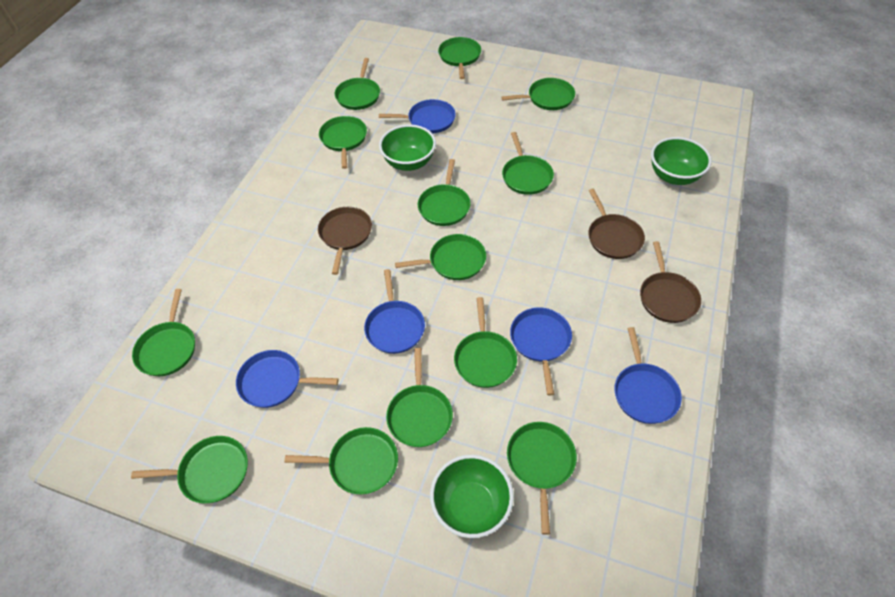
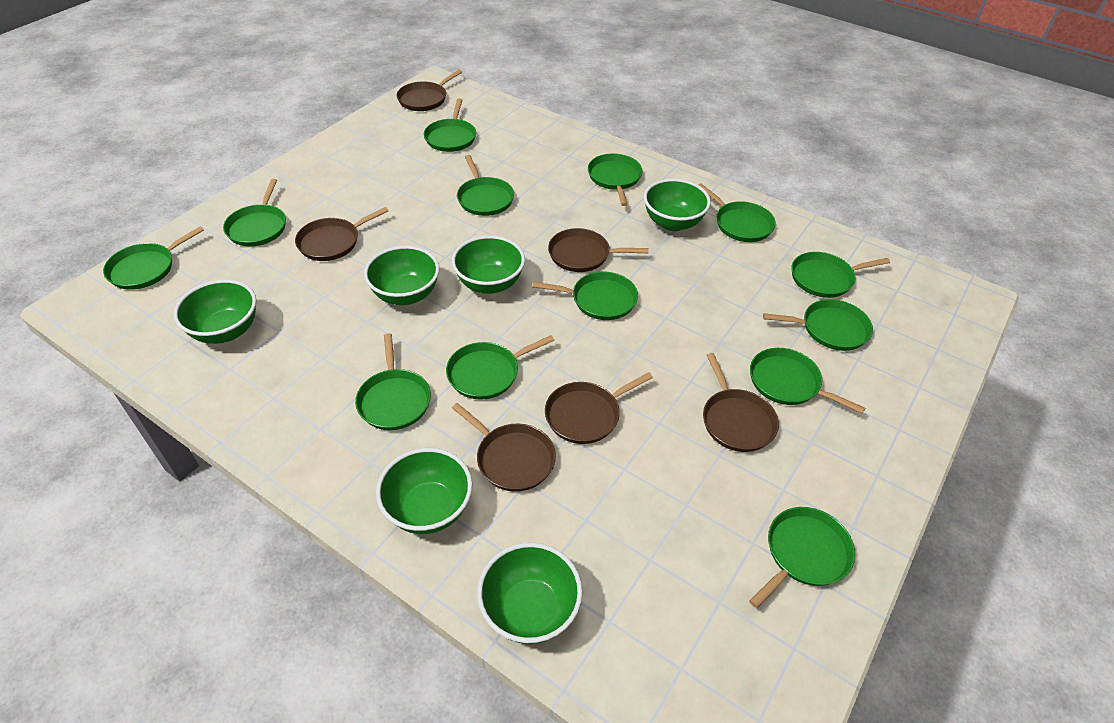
blue pan: [236,350,338,408] [364,269,425,354] [379,99,456,133] [510,307,572,396] [614,327,682,424] = 5 -> none = 0
brown pan: [318,207,372,275] [588,189,645,259] [640,241,701,323] = 3 -> [295,207,388,261] [397,70,462,111] [452,403,556,492] [545,372,653,444] [548,228,649,272] [703,353,779,452] = 6
green bowl: [379,124,436,171] [430,455,514,538] [651,137,712,185] = 3 -> [173,280,257,344] [364,246,439,305] [376,448,473,534] [452,236,525,294] [477,542,583,644] [644,179,711,231] = 6

